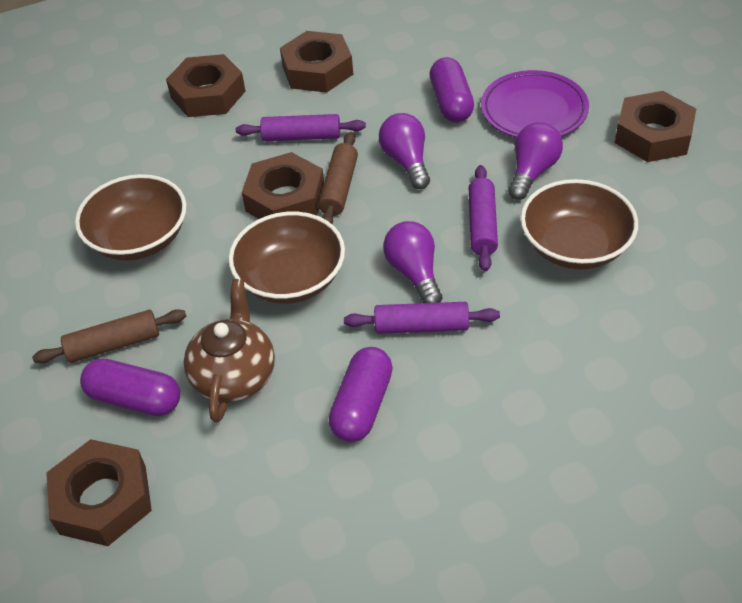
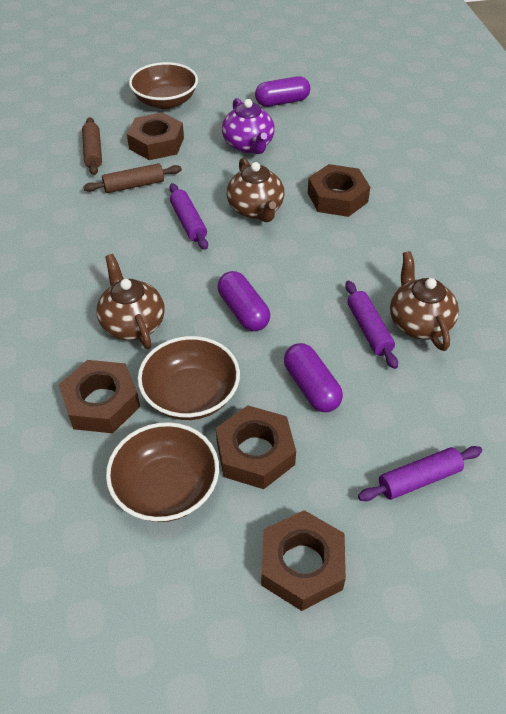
brown teapot: [184,279,275,423] = 1 -> [97,254,165,349] [227,158,284,222] [390,251,459,351] = 3
purple light bulb: [379,113,430,189] [383,221,442,303] [508,122,563,200] = 3 -> none = 0
purple plate: [481,70,589,138] = 1 -> none = 0
purple teapot: none = 0 -> [222,98,275,154] = 1

